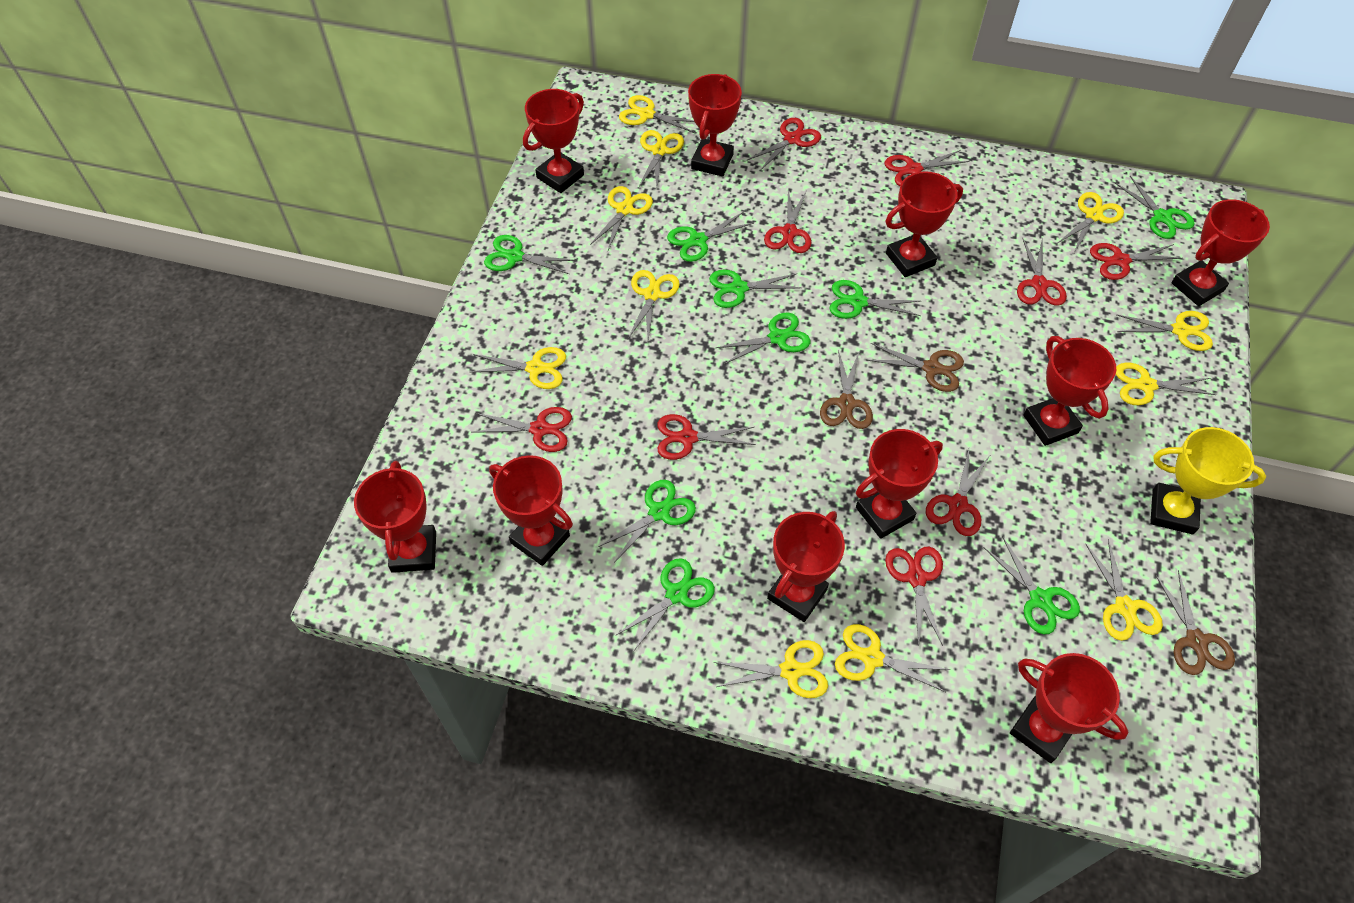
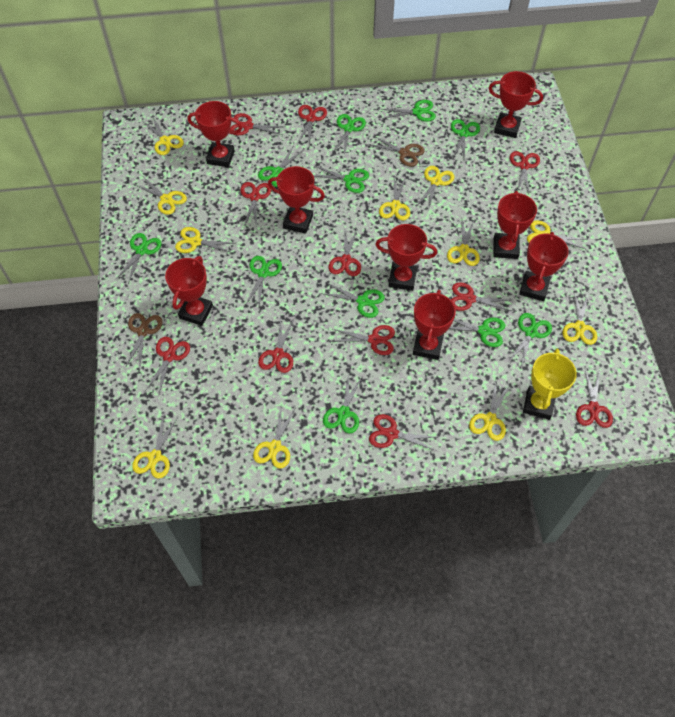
brown scissors: [820,350,873,429] [866,343,964,392] [1155,570,1235,675] = 3 -> [125,313,163,368] [368,135,425,167] = 2
green scissors: [484,235,576,274] [598,480,696,563] [616,558,715,652] [667,212,754,262] [709,270,801,308] [715,313,811,364] [830,280,921,319] [984,536,1080,634] [1115,176,1194,239] = 9 -> [116,233,162,283] [246,256,282,305] [258,145,303,187] [313,166,369,193] [321,282,385,318] [323,373,363,434] [333,114,366,156] [381,100,436,122] [449,318,505,347] [451,119,480,159] [508,313,552,367] = 11
red scissors: [471,407,572,452] [657,414,756,460] [747,118,821,171] [764,190,811,253] [885,150,969,186] [885,547,943,647] [926,449,990,536] [1017,238,1067,306] [1090,243,1183,280] = 9 -> [145,337,190,394] [230,113,285,135] [240,182,271,227] [258,317,294,373] [297,105,327,145] [328,228,361,276] [330,325,395,355] [369,414,439,451] [451,282,511,311] [510,151,540,194] [576,369,613,428] = 11
red trophy: [354,461,436,573] [489,455,573,566] [523,89,584,193] [688,74,742,177] [767,511,845,622] [856,429,943,539] [885,171,963,277] [1010,653,1129,763] [1023,336,1116,446] [1171,199,1270,306] = 10 -> [165,256,213,326] [188,101,242,167] [268,166,325,234] [375,224,437,291] [413,290,456,360] [489,71,543,138] [493,191,537,259] [519,232,569,301] = 8

